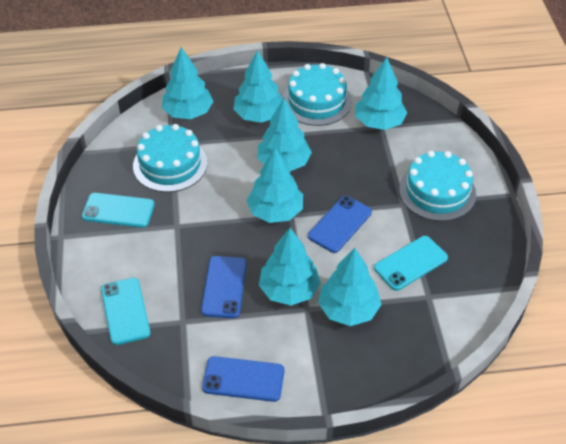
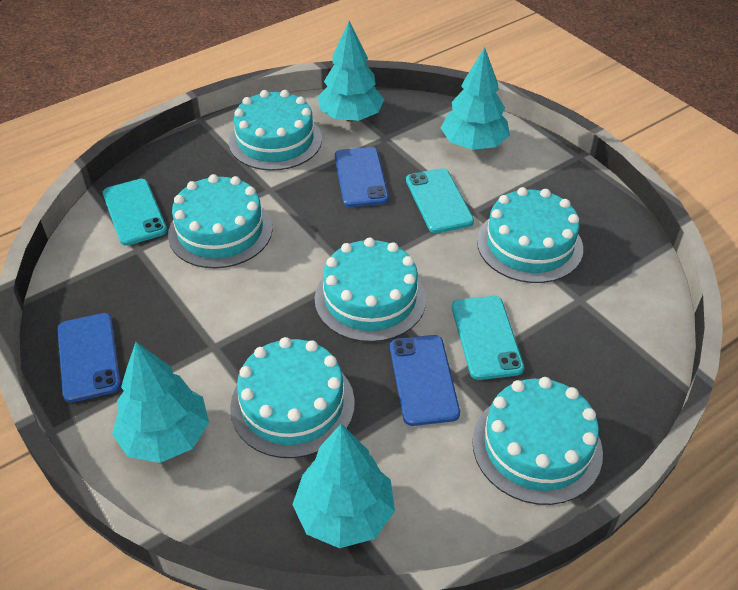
turquoise cake: [133,124,208,192] [282,63,352,126] [399,151,476,221] = 3 -> [168,174,273,268] [229,90,322,171] [230,337,355,458] [315,237,426,342] [472,377,603,505] [477,187,583,283] = 6
turquoise tree: [162,47,213,119] [233,50,283,123] [246,148,303,223] [258,98,312,171] [259,228,321,306] [318,248,382,326] [355,57,407,130] = 7 -> [112,342,209,463] [292,424,395,548] [318,21,384,122] [441,47,510,150] = 4

